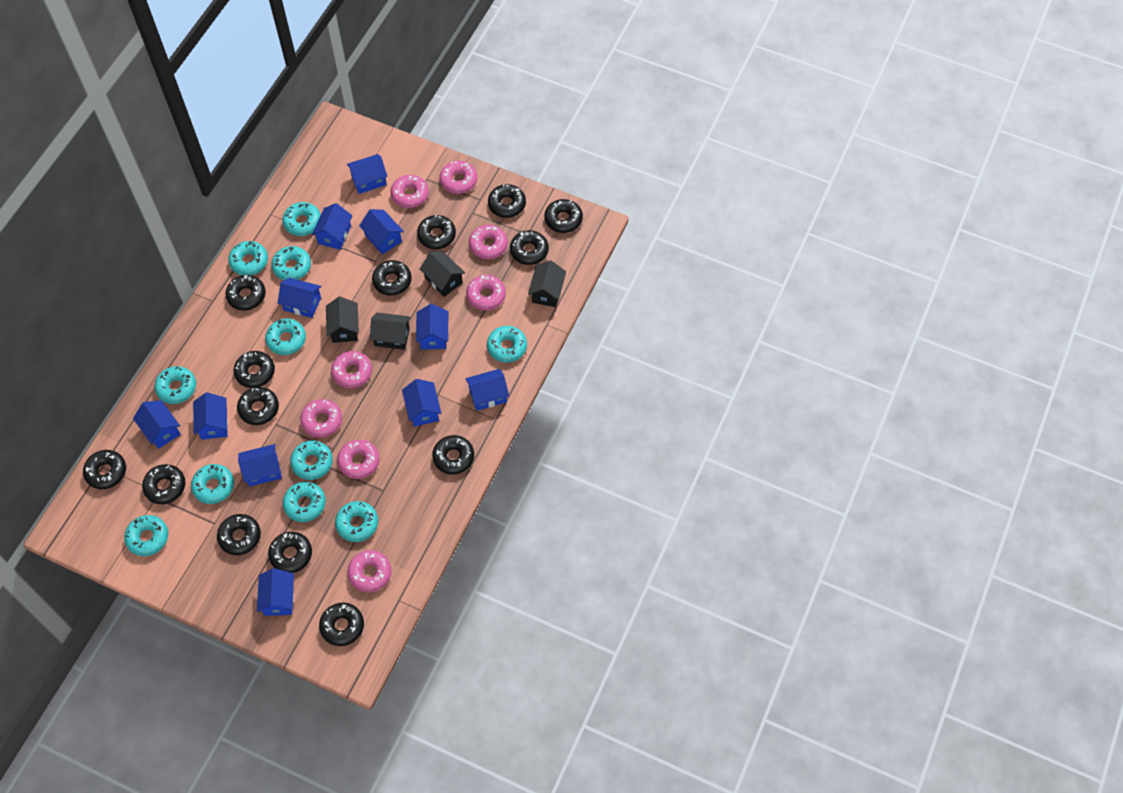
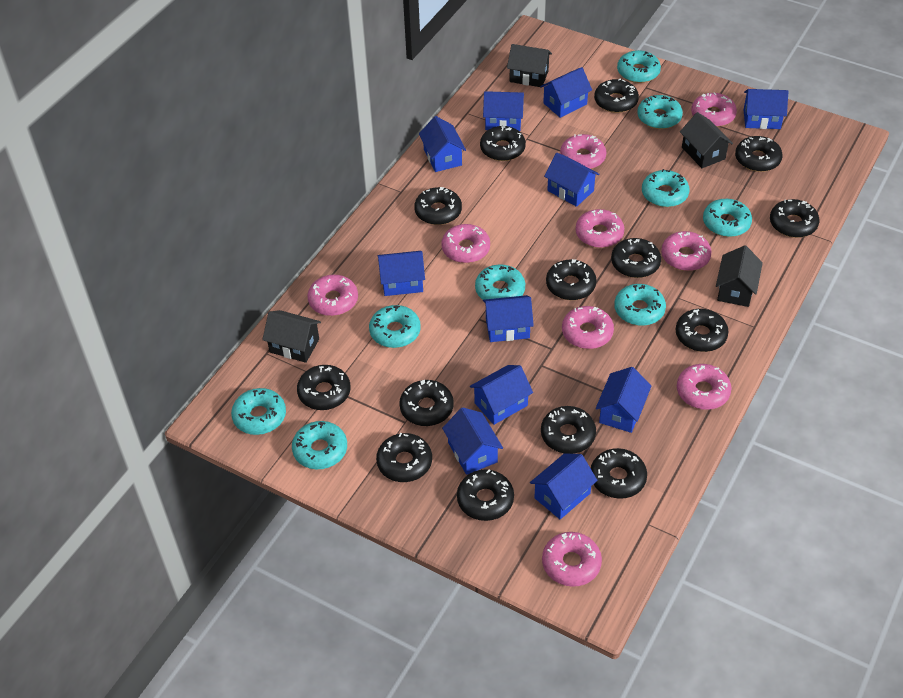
pink donut: [300,399,342,438] [331,351,372,388] [337,440,379,479] [347,550,391,592] [391,175,429,208] [440,161,477,194] [466,275,506,310] [469,225,508,259] = 8 -> [307,275,358,316] [441,224,490,263] [542,532,602,587] [560,134,606,169] [562,306,614,349] [576,209,624,248] [661,231,712,271] [677,364,732,410] [691,92,737,127] = 9
turquoise donut: [124,515,168,556] [155,366,196,404] [191,464,234,504] [228,241,268,275] [265,318,306,355] [271,246,311,280] [282,202,321,236] [283,482,326,522] [290,441,333,480] [335,501,378,542] [487,326,527,362] = 11 -> [231,388,286,435] [292,421,347,469] [369,305,421,348] [475,265,525,300] [614,284,666,326] [617,50,661,83] [637,95,683,129] [642,169,689,207] [703,199,752,237] = 9

